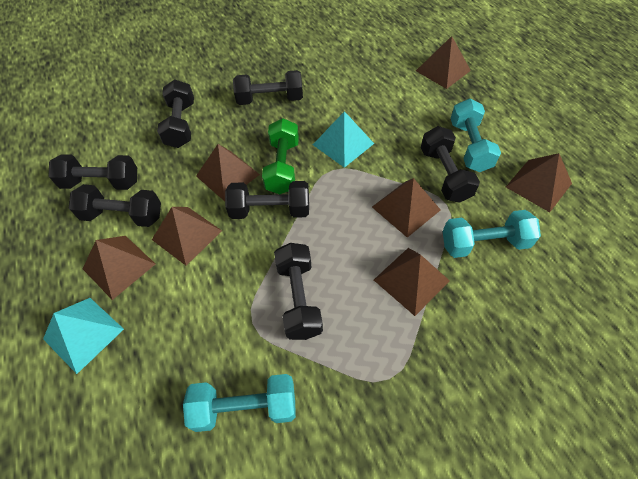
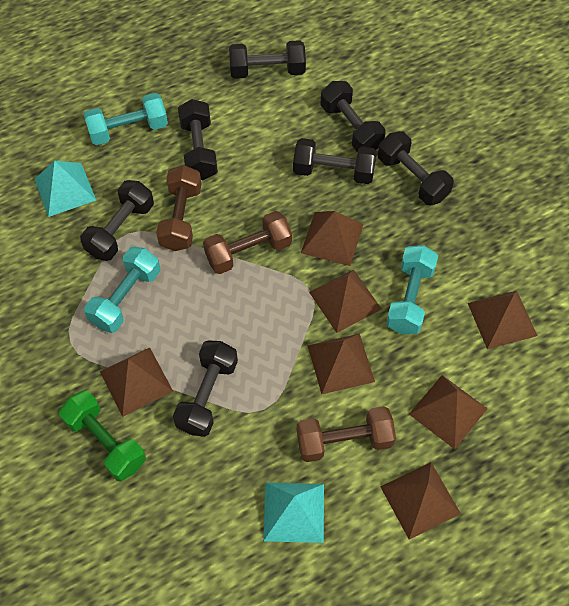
brown dumbbell: none = 0 -> [156,165,201,251] [203,211,292,274] [297,406,396,462] = 3

